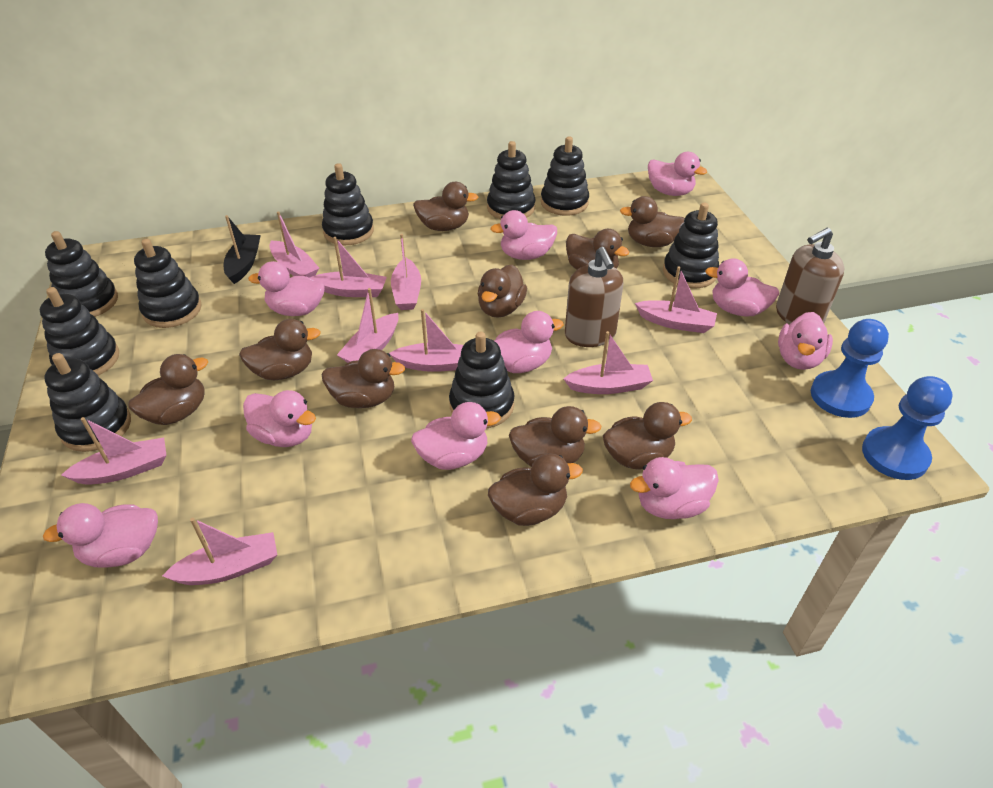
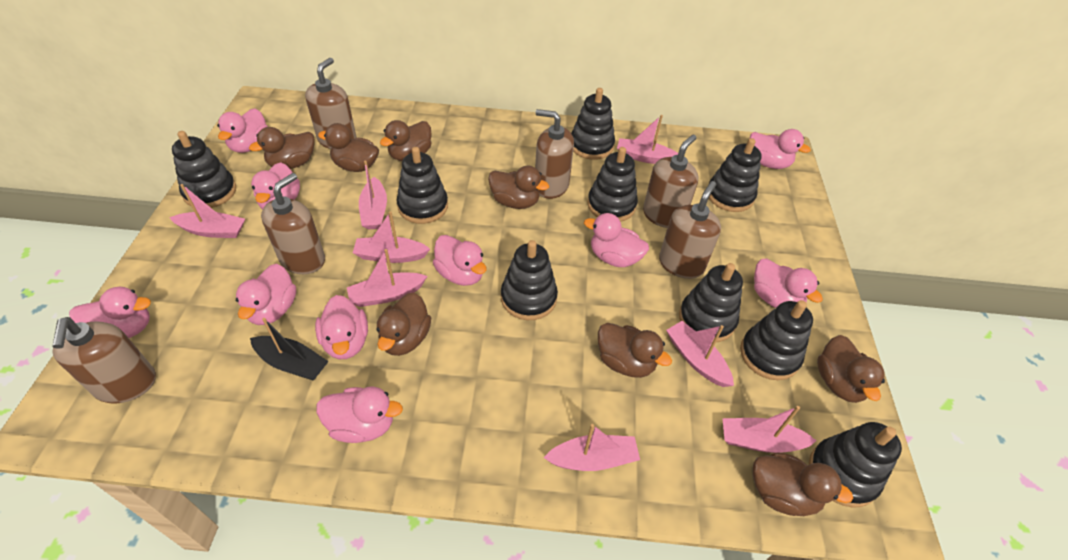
blue pawn: [811,319,889,418] [862,376,953,480] = 2 -> none = 0
brown duck: [128,354,208,425] [239,319,321,380] [322,349,405,408] [413,182,478,231] [478,265,527,318] [488,453,583,526] [509,406,602,467] [566,229,629,270] [603,402,692,470] [620,196,685,247] = 10 -> [249,127,315,169] [318,123,379,172] [376,293,431,356] [380,120,432,161] [488,166,549,209] [598,323,672,378] [753,452,853,516] [817,335,885,403] = 8
brown soap dispenser: [565,247,623,347] [776,228,844,324] = 2 -> [52,317,156,404] [261,173,325,274] [305,58,357,149] [535,109,574,199] [643,135,699,228] [659,181,721,279] = 6
pink boat: [61,417,166,485] [162,518,277,585] [269,211,319,278] [310,237,387,297] [337,288,399,363] [389,309,463,372] [391,234,421,310] [563,331,653,394] [635,267,717,333] = 9 -> [169,184,245,238] [347,249,428,307] [353,211,430,263] [359,161,387,229] [544,424,640,471] [617,115,678,164] [666,321,734,387] [722,406,816,453] = 8

